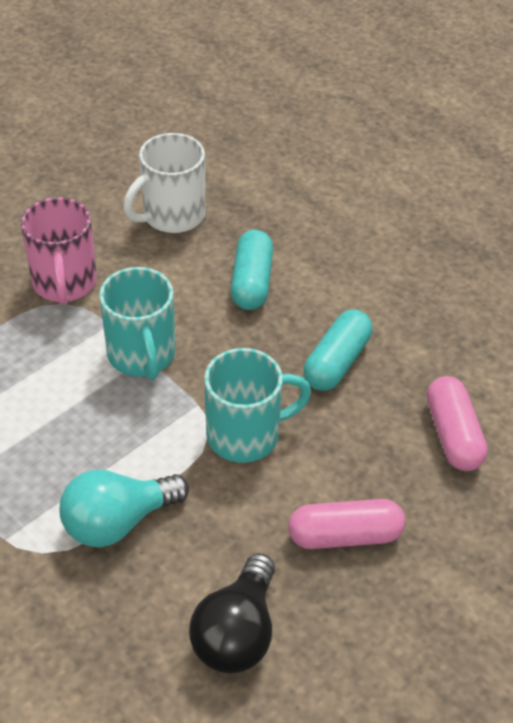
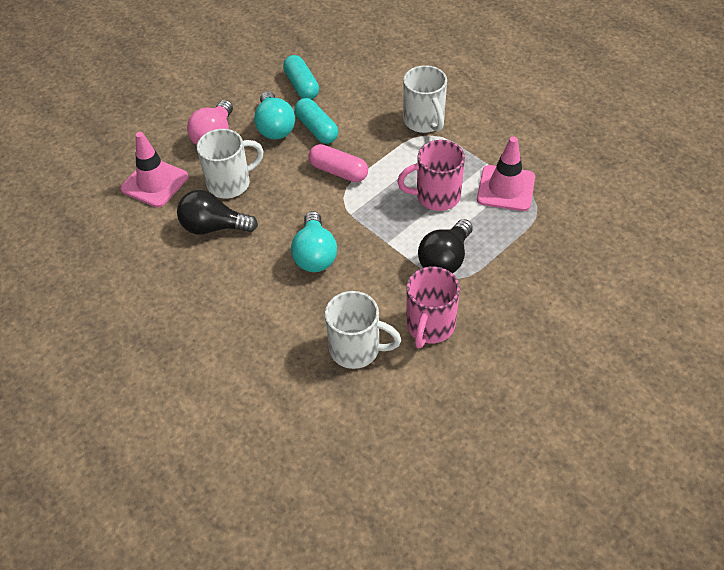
black light bulb: [189,553,275,674] = 1 -> [177,190,258,234] [418,219,473,273] = 2
pink capsule: [288,499,405,549] [427,376,488,471] = 2 -> [309,144,368,182] = 1
pink light bulb: none = 0 -> [187,100,233,145] = 1
pink mug: [21,197,97,305] = 1 -> [397,140,465,211] [406,267,460,348] = 2
pink traffic cone: none = 0 -> [120,132,188,207] [477,136,535,211] = 2
turquoise light bulb: [60,470,189,547] = 1 -> [254,91,295,140] [291,211,337,272] = 2
turquoise mug: [99,267,175,380] [204,348,311,463] = 2 -> none = 0
white mug: [123,133,205,233] = 1 -> [197,129,264,199] [325,291,401,369] [403,65,447,133] = 3

